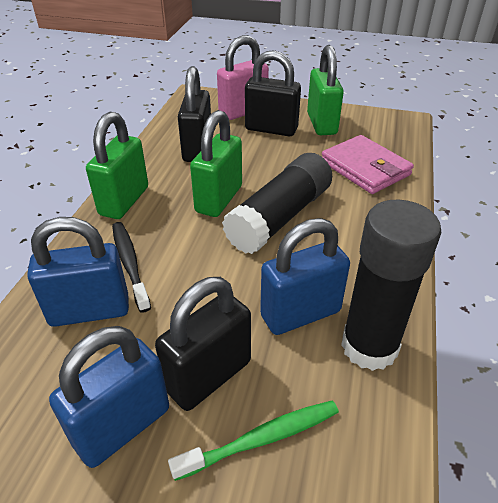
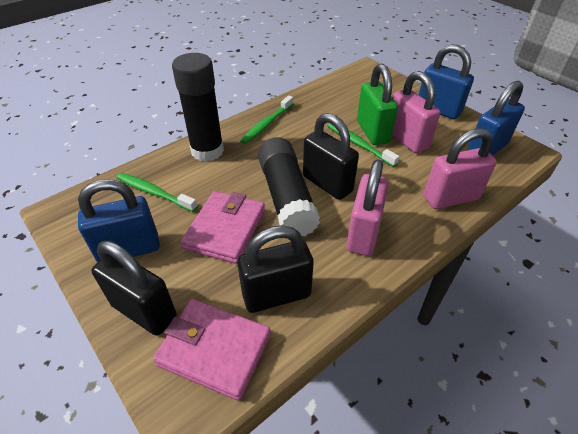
black toothbrush: [112,222,151,313] = 1 -> none = 0
green padlock: [86,112,148,219] [190,110,242,217] [307,45,344,135] = 3 -> [357,64,398,145] = 1
green toothbrush: [168,400,339,481] = 1 -> [117,173,198,212] [240,96,293,144] [328,123,400,167] = 3
pink padlock: [217,35,269,120] = 1 -> [347,159,389,256] [392,71,440,153] [424,128,497,209] = 3
pink wallet: [322,135,414,194] = 1 -> [153,299,271,401] [181,191,265,264] = 2

